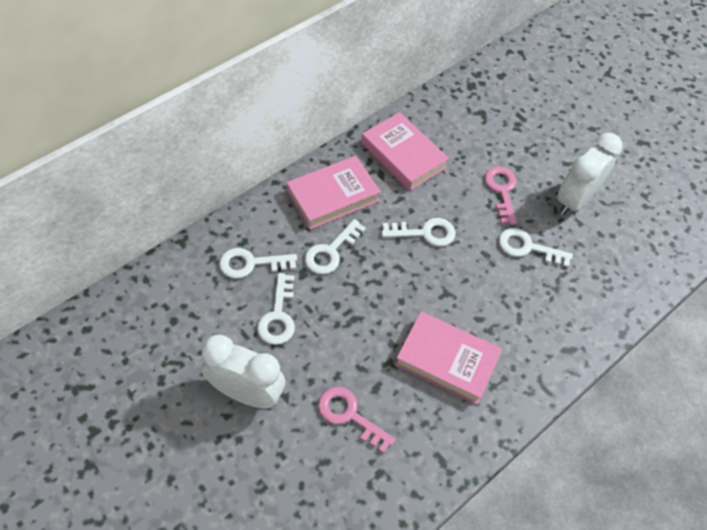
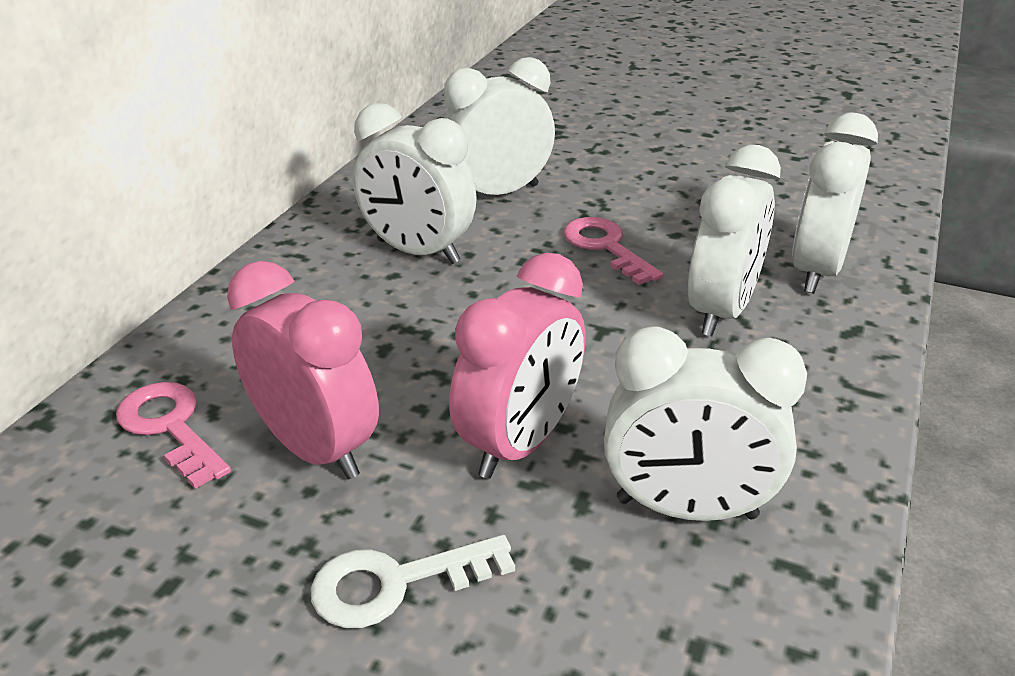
pink book: [286,156,381,230] [361,112,449,191] [395,311,502,405] = 3 -> none = 0
pink clock: none = 0 -> [227,261,379,479] [449,253,585,479] = 2
white clock: [202,335,285,409] [557,133,622,215] = 2 -> [353,103,477,264] [444,57,555,195] [604,326,807,521] [688,144,781,336] [792,112,878,293] = 5
white key: [219,248,297,279] [257,273,295,345] [305,219,366,274] [381,218,455,247] [499,228,573,267] = 5 -> [311,535,515,628] = 1

